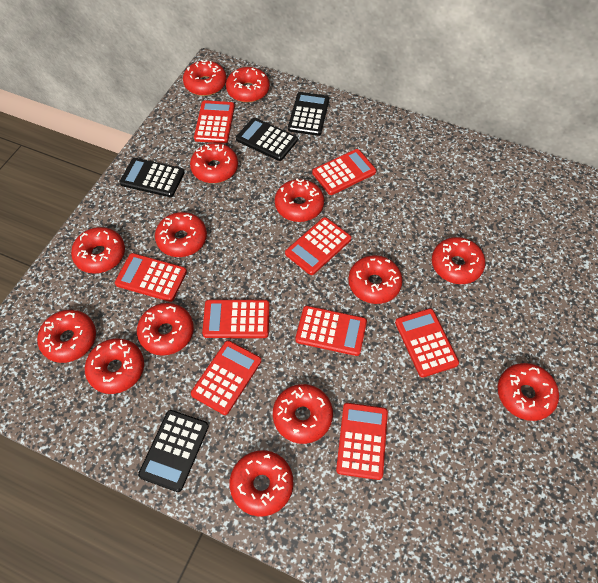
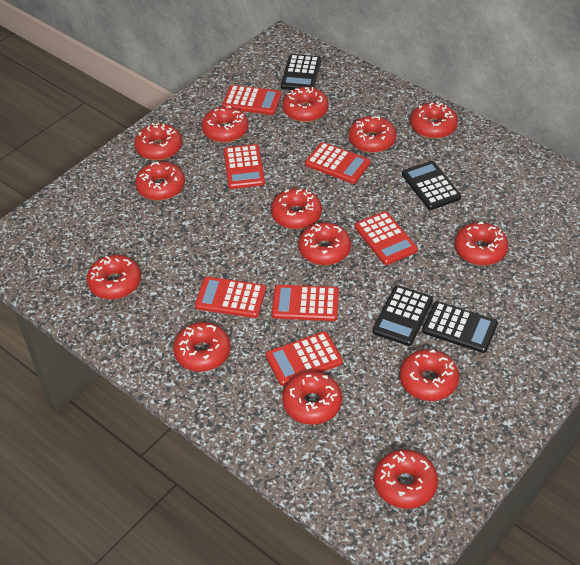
red calculator: [115,253,187,302] [191,341,261,415] [194,100,235,143] [202,300,270,338] [285,217,351,275] [295,306,367,356] [312,149,376,195] [336,403,388,480] [395,308,459,378] = 9 -> [195,277,266,318] [222,85,281,115] [224,144,265,189] [266,331,343,386] [272,285,339,321] [305,142,371,184] [355,211,418,265] = 7

